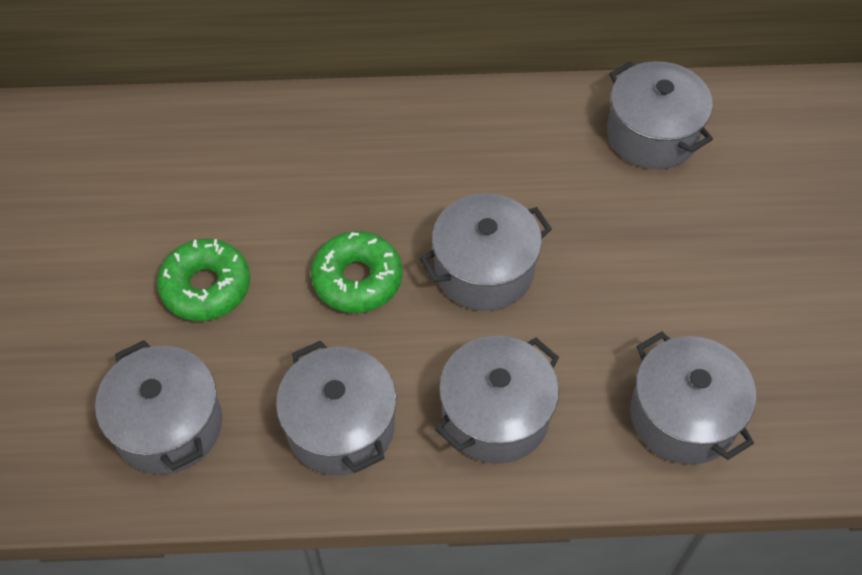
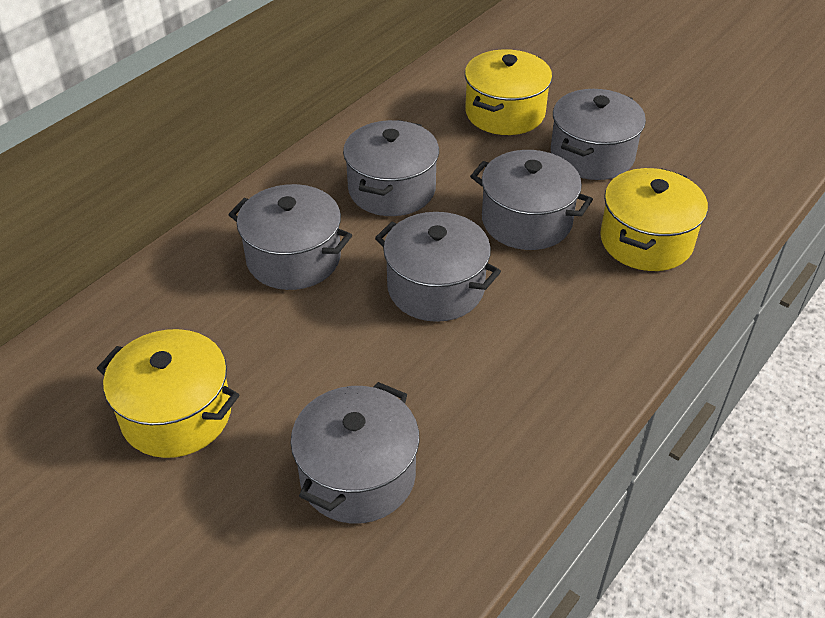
green donut: [157,239,250,321] [311,231,402,313] = 2 -> none = 0
yellow pot: none = 0 -> [97,329,239,458] [465,49,552,135] [600,168,708,271] = 3

